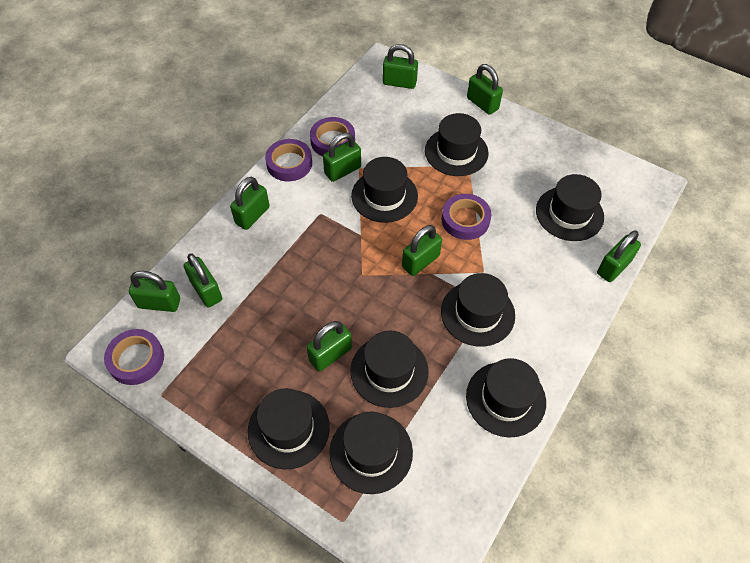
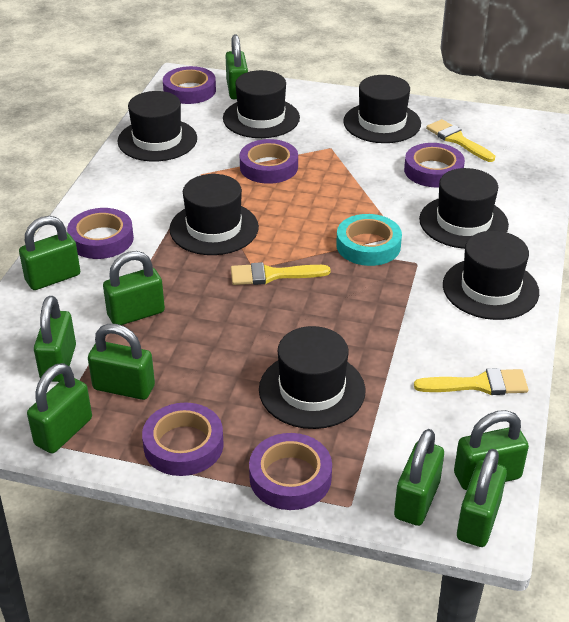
black hat: [248,388,330,469] [329,412,413,494] [350,331,429,408] [351,157,418,223] [425,113,489,176] [441,273,515,347] [466,358,546,437] [536,174,604,241] = 8 -> [117,91,197,161] [169,174,259,255] [223,70,300,138] [259,326,365,429] [343,75,421,143] [419,168,509,249] [443,231,539,320] = 7
purple tape: [104,329,164,385] [265,139,312,181] [310,117,355,156] [441,194,491,240] = 4 -> [67,208,134,259] [142,403,224,476] [163,66,216,104] [240,139,298,184] [249,433,332,510] [404,143,465,187] = 6
turquoise tape: none = 0 -> [336,214,402,266] = 1
yellow brush: none = 0 -> [231,262,331,285] [414,368,529,395] [426,119,495,162] = 3

